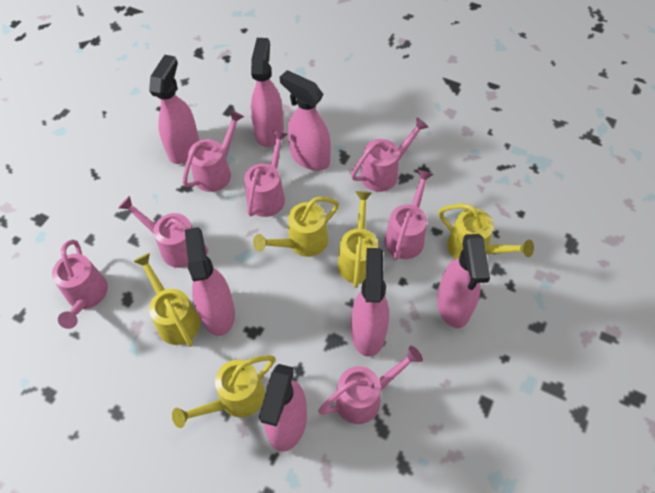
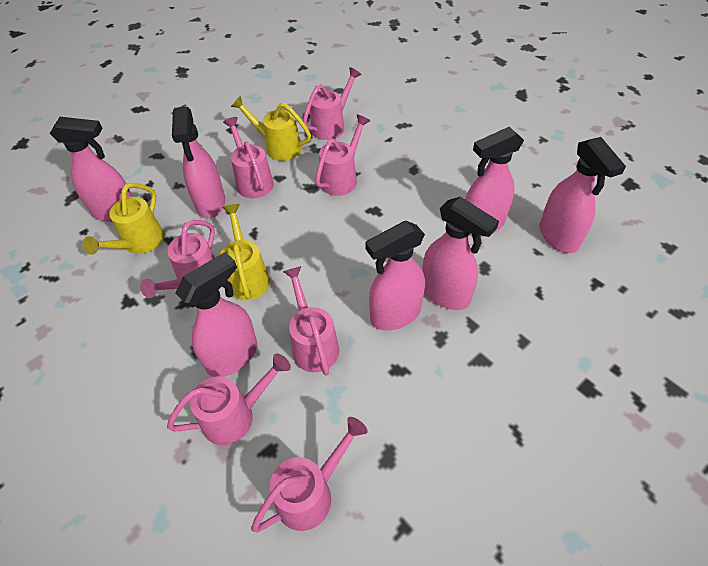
yellow watering can: [133,253,201,347] [172,355,275,428] [253,197,339,257] [338,191,378,288] [438,204,534,259] = 5 -> [82,183,164,255] [220,204,270,300] [231,96,311,161] = 3

